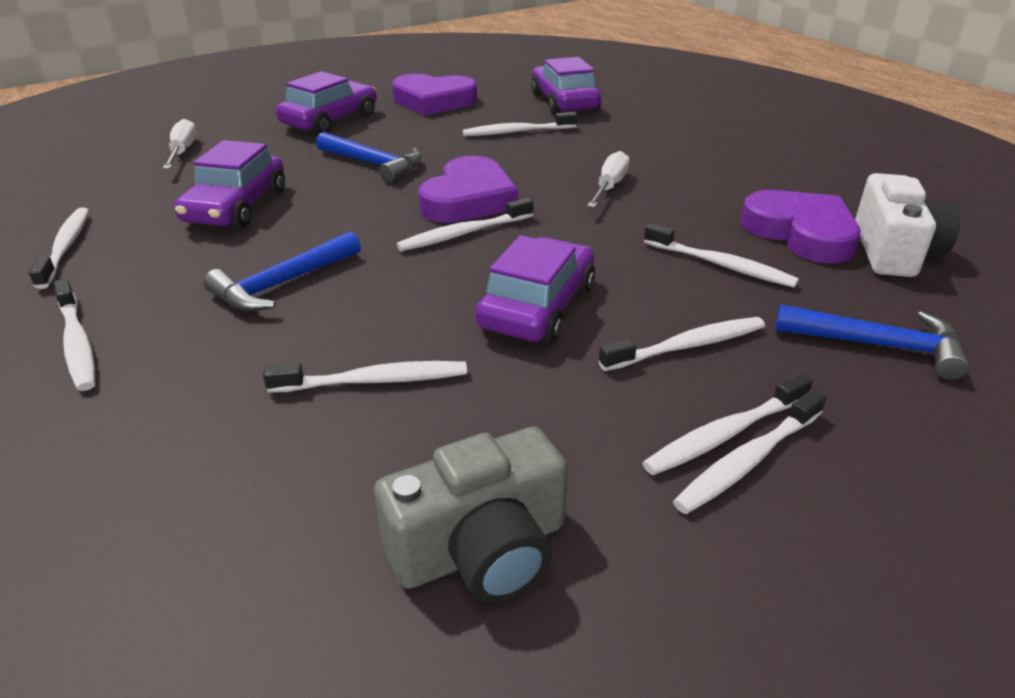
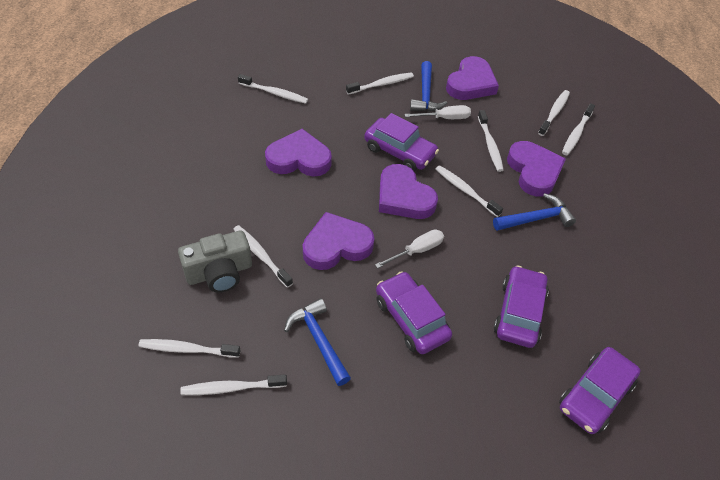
purple heart: [392,74,477,115] [418,156,518,223] [740,190,861,263] = 3 -> [265,129,332,177] [303,212,374,270] [379,164,438,219] [446,56,499,100] [507,141,566,197] = 5
white camera: [855,173,960,277] = 1 -> none = 0

